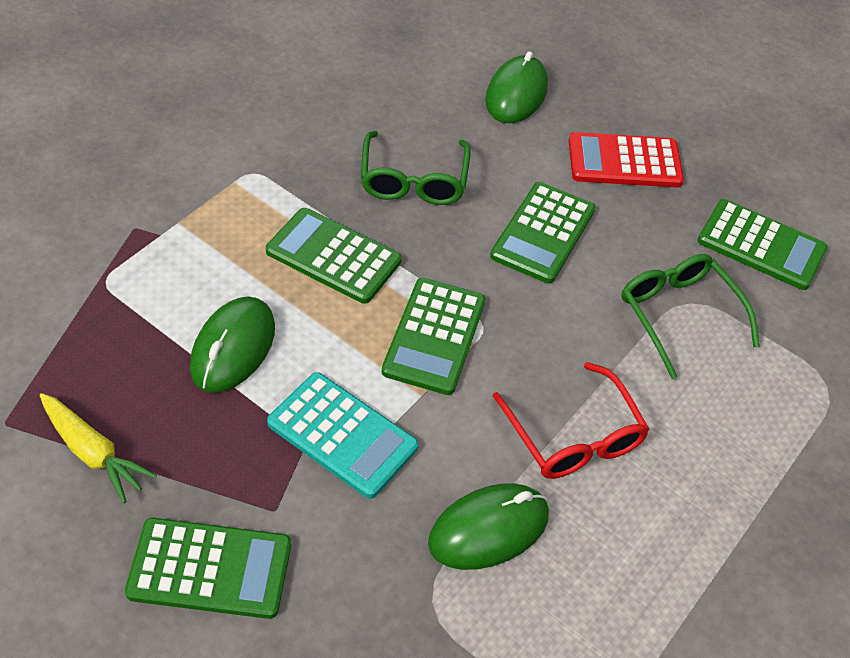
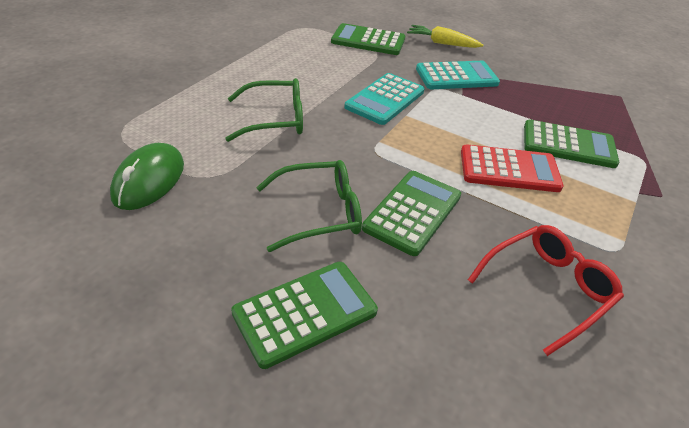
green calculator: [125,518,291,619] [266,208,402,304] [382,278,486,395] [490,182,595,284] [698,199,828,290] = 5 -> [231,262,378,369] [331,23,405,55] [362,171,461,256] [524,119,619,168] = 4
green mouse: [190,296,275,393] [428,483,549,570] [485,51,548,123] = 3 -> [110,143,184,210] = 1
turquoise calculator: [267,372,419,499] = 1 -> [344,73,425,125] [416,61,500,89] = 2

